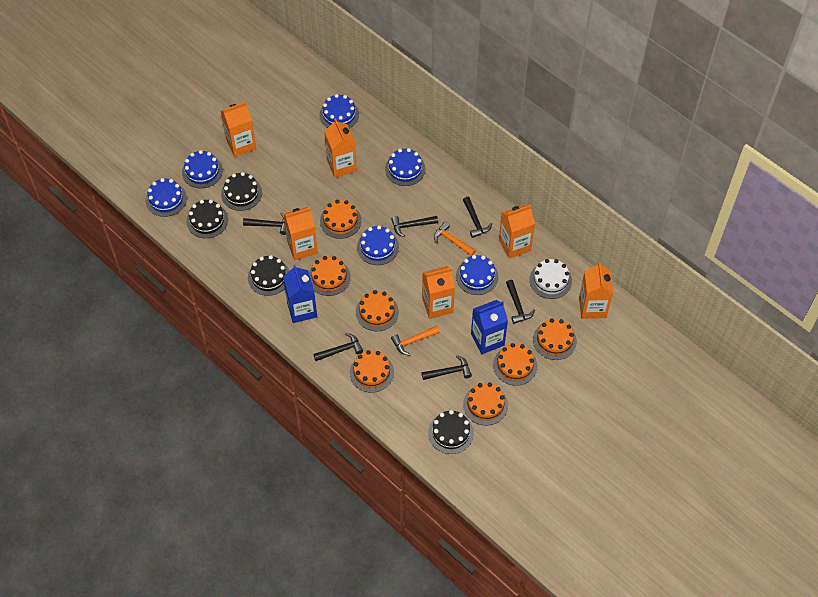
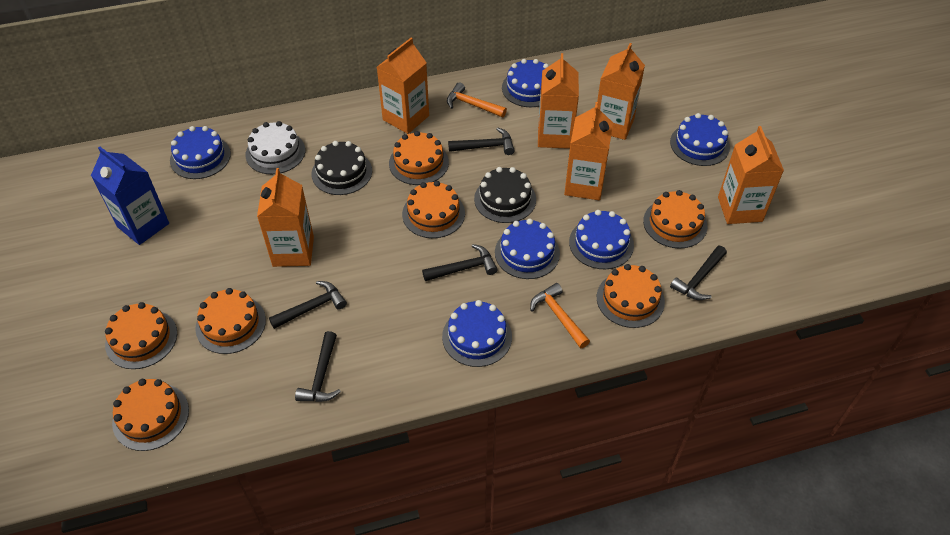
black cake: [187,200,228,238] [221,172,262,211] [248,255,289,296] [428,410,474,454] = 4 -> [311,141,372,195] [474,167,536,223] = 2
black hammer: [243,212,286,235] [313,333,363,361] [391,216,438,237] [422,355,472,380] [463,197,492,238] [506,280,535,324] = 6 -> [269,281,347,329] [295,331,341,402] [422,244,498,281] [448,128,515,155] [670,246,727,300] = 5
blue carton: [283,265,317,323] [471,300,508,354] = 2 -> [91,147,169,245] = 1

